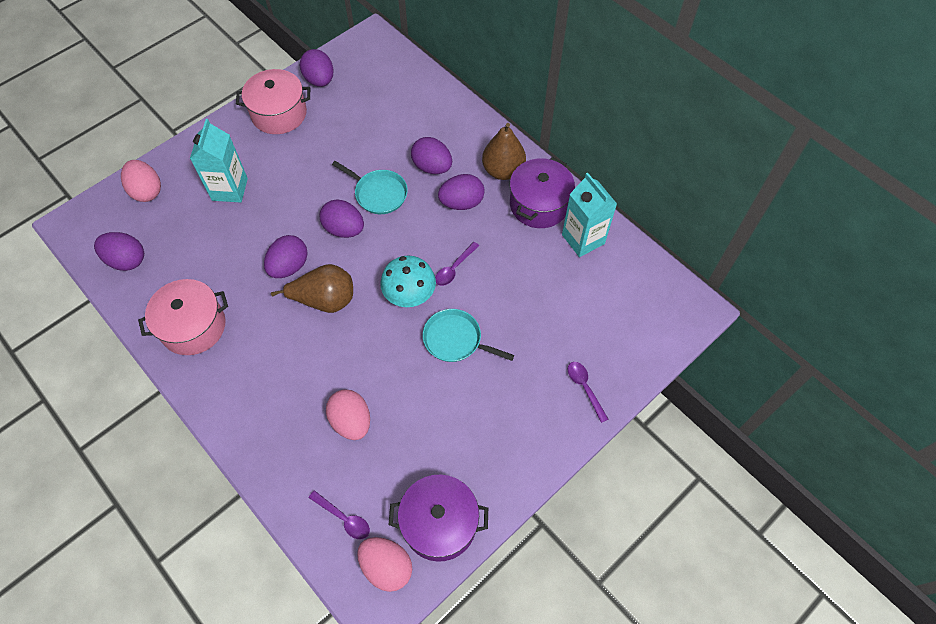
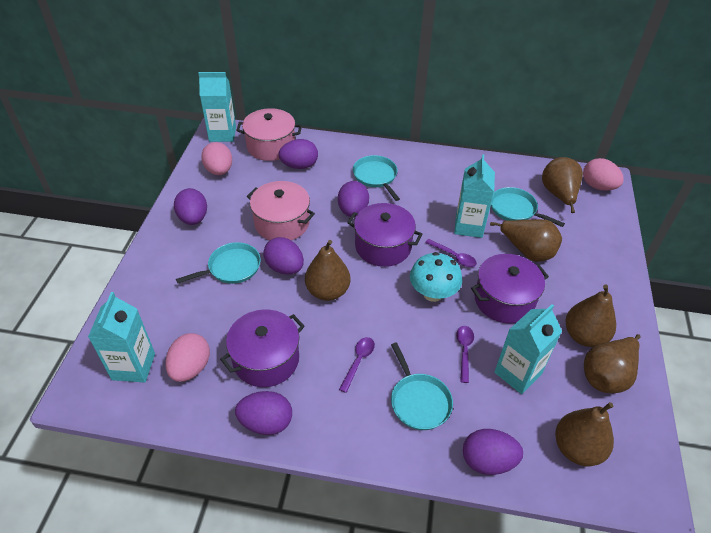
brown pear: [271,264,353,313] [482,123,526,180] = 2 -> [305,240,350,301] [490,219,562,262] [542,157,583,213] [555,402,614,466] [565,285,616,347] [584,334,641,393] = 6
purple pot: [389,475,488,562] [510,157,575,228] = 2 -> [220,309,305,387] [347,203,423,267] [471,254,549,324] = 3
turquoise carton: [190,119,248,203] [562,173,617,257] = 2 -> [88,292,155,382] [198,72,236,142] [454,154,495,238] [494,304,562,394] = 4
turquoise pan: [332,161,408,214] [423,309,514,362] = 2 -> [176,242,261,284] [353,155,400,201] [391,342,453,430] [491,187,565,227] = 4

